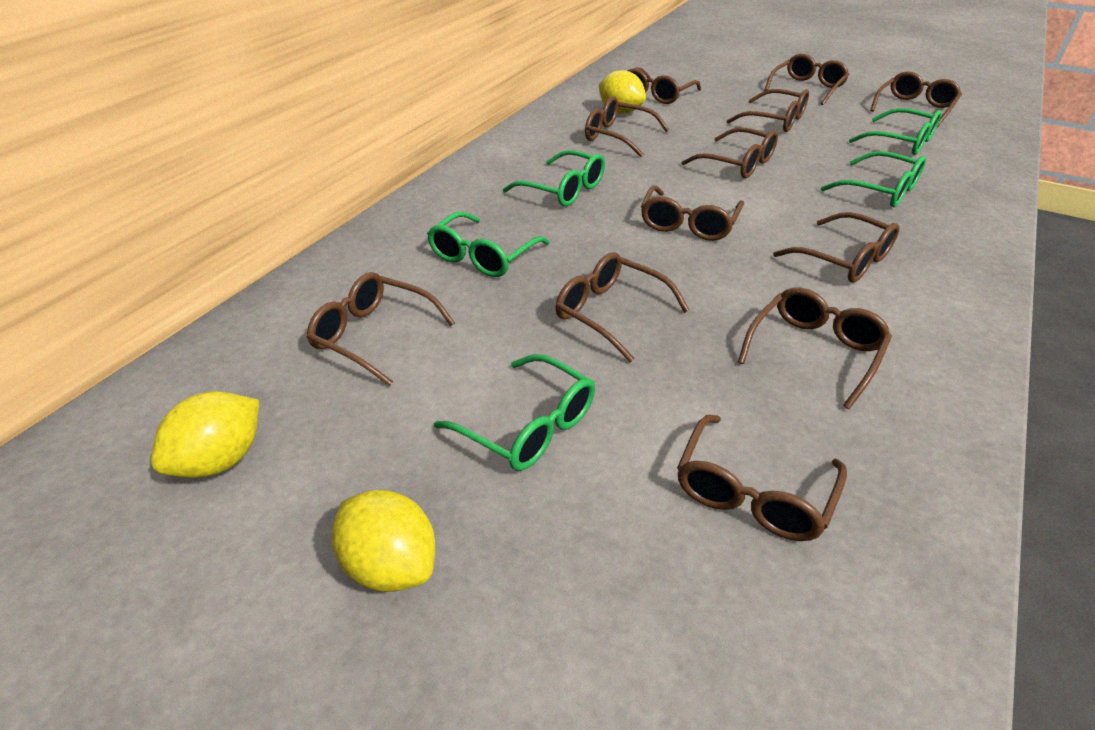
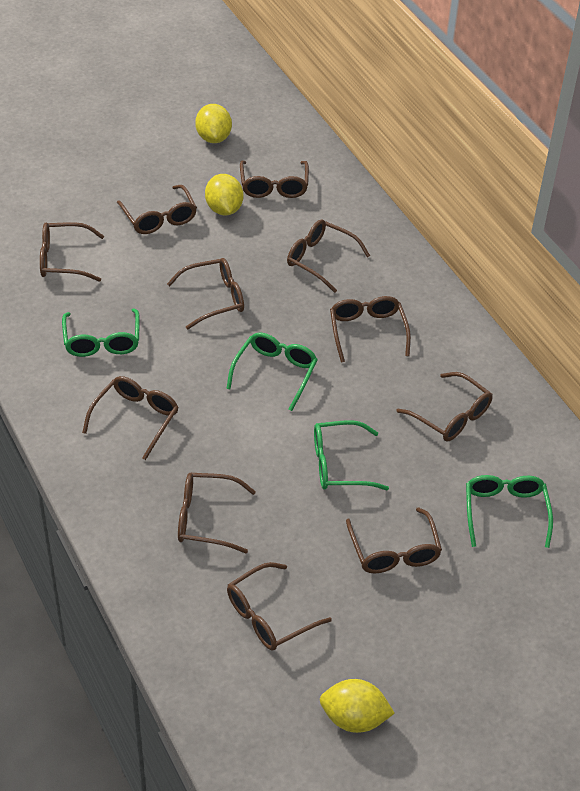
brown glasses: [307,272,455,386] [556,252,689,362] [585,96,669,157] [627,67,701,104] [641,185,744,241] [677,415,847,541] [681,127,778,178] [727,89,809,132] [738,287,892,409] [764,54,850,105] [773,212,899,283] [870,71,962,127] = 12 -> [40,222,104,282] [82,376,179,460] [117,185,197,234] [167,258,244,329] [178,473,256,553] [227,562,332,651] [240,161,309,198] [287,220,370,293] [330,296,411,363] [346,507,442,573] [396,372,493,441] = 11
green glasses: [427,212,550,277] [434,354,595,471] [503,150,605,206] [821,151,926,207] [849,108,942,155] = 5 -> [62,308,140,357] [226,333,318,411] [314,420,389,490] [466,475,553,548] = 4

